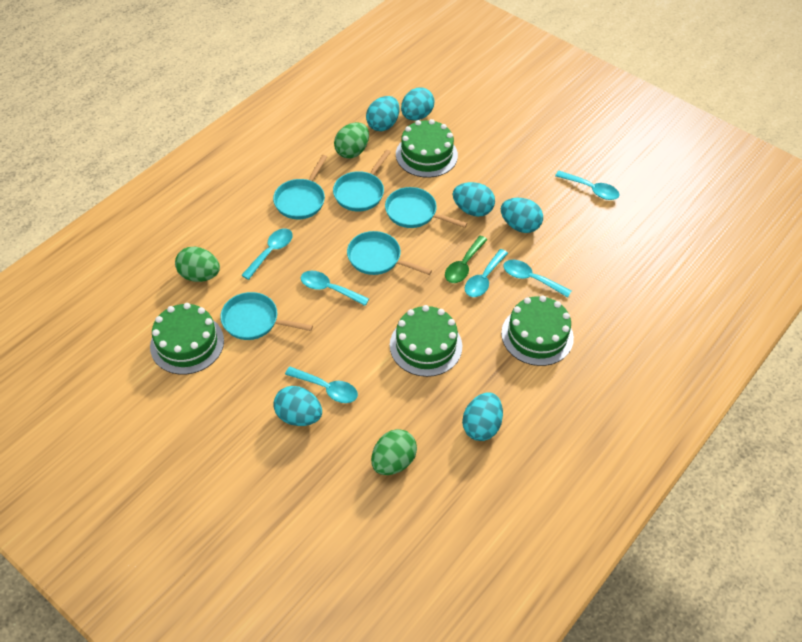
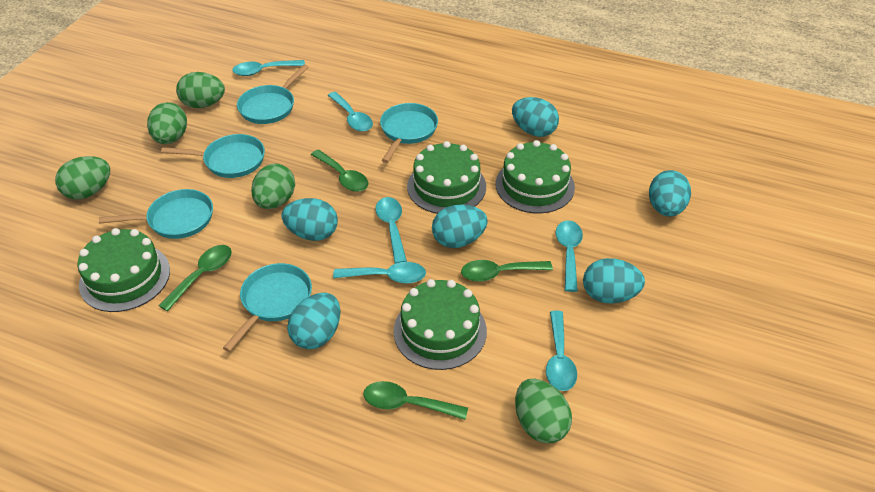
green egg: [175,247,220,282] [334,122,369,159] [371,429,417,475] = 3 -> [55,156,110,199] [147,102,187,144] [176,72,225,108] [251,164,295,209] [515,379,572,444] = 5
green spoon: [445,236,487,283] = 1 -> [159,245,232,312] [311,149,368,192] [363,381,468,420] [461,260,553,282] = 4

